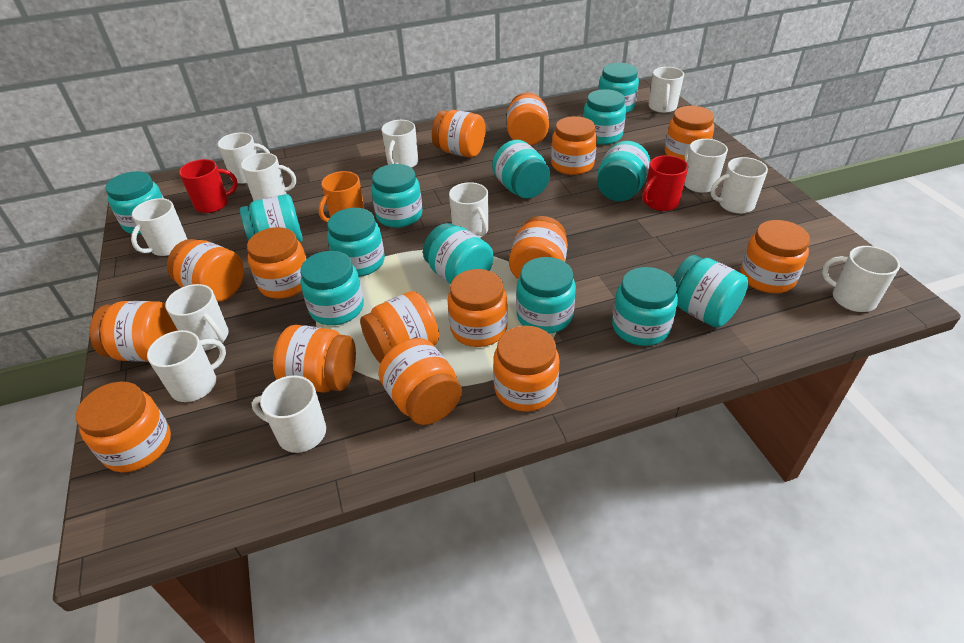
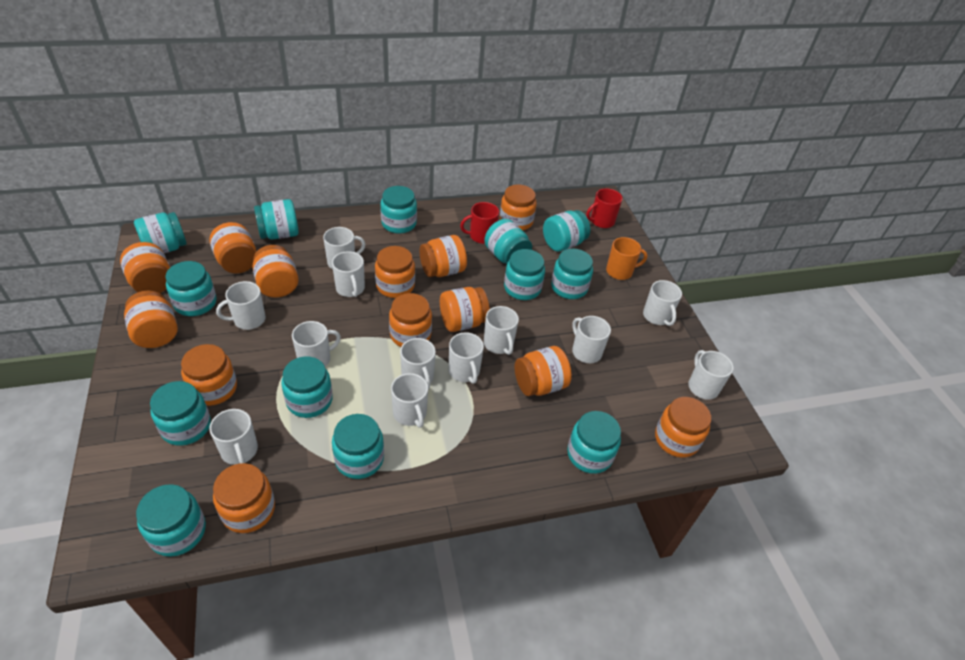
orange jar: [76,381,171,472] [90,301,178,362] [167,239,244,302] [247,227,307,299] [273,325,356,392] [360,291,439,364] [378,338,462,425] [432,110,486,158] [447,269,508,347] [493,326,560,412] [507,92,549,146] [509,216,568,279] [551,116,597,175] [665,106,714,161] [741,220,810,293] = 15 -> [120,242,170,293] [124,291,178,348] [181,344,237,406] [209,222,256,274] [213,463,275,533] [252,245,299,298] [375,246,415,298] [389,293,432,347] [420,235,467,277] [440,287,490,332] [500,185,536,230] [515,346,572,396] [655,397,711,458] = 13

